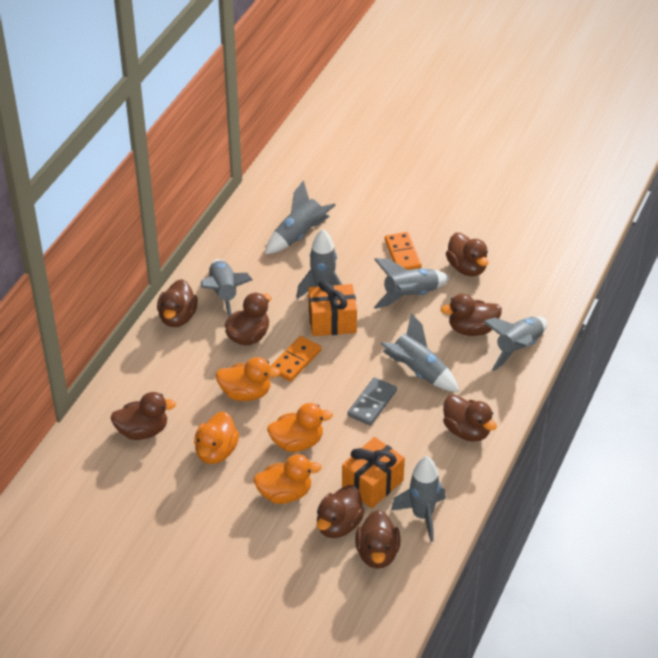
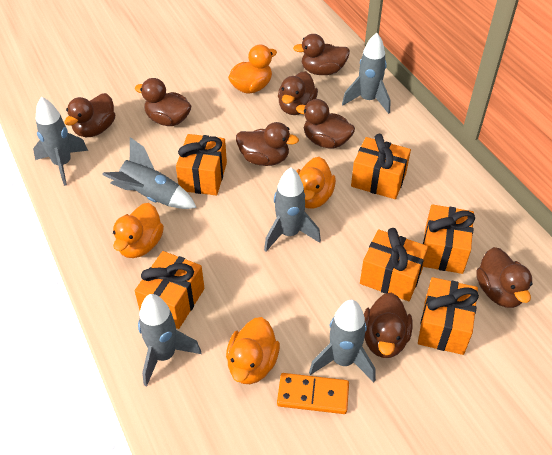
grey domino: [347,377,397,426] = 1 -> none = 0
grey rocket: [201,259,253,317] [265,180,336,254] [296,229,342,299] [374,258,450,309] [380,313,459,392] [391,456,446,542] [483,317,547,371] = 7 -> [33,97,88,186] [102,137,197,209] [138,294,201,387] [264,168,321,252] [309,300,376,382] [342,33,390,114] = 6
orange domino: [270,336,322,382] [385,232,422,270] = 2 -> [277,373,349,414] = 1
orange gift: [308,280,357,336] [342,437,405,508] = 2 -> [135,251,205,329] [176,134,227,195] [351,134,411,199] [360,228,428,301] [418,277,479,355] [423,204,475,274] = 6

